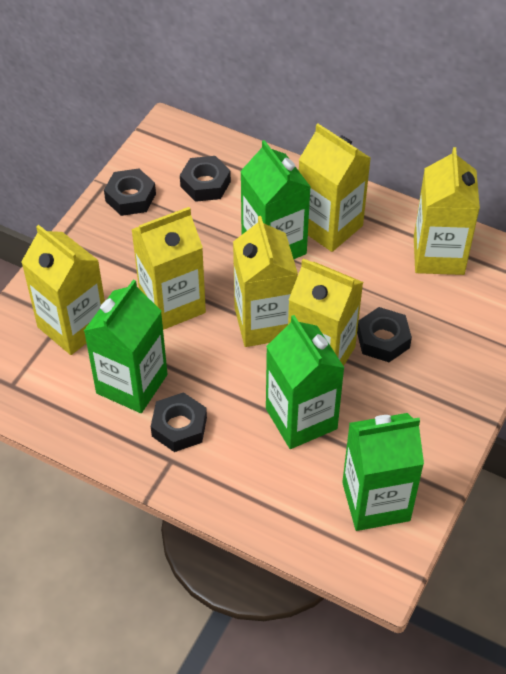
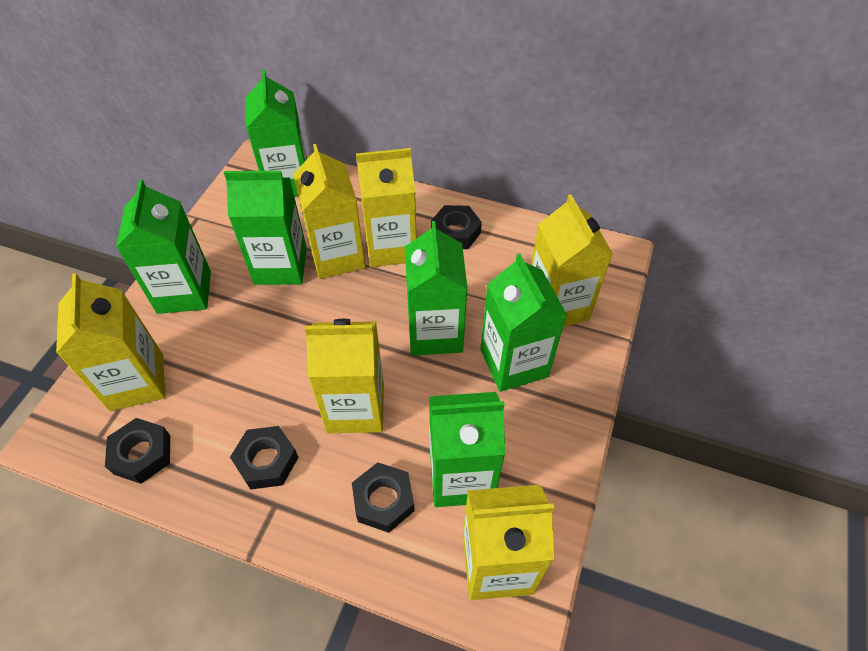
green carton: [84,279,168,413] [240,140,311,259] [266,315,344,449] [342,413,424,531] = 4 -> [116,179,211,314] [224,171,307,285] [245,70,307,197] [405,221,468,356] [429,392,505,507] [480,253,567,392] = 6

